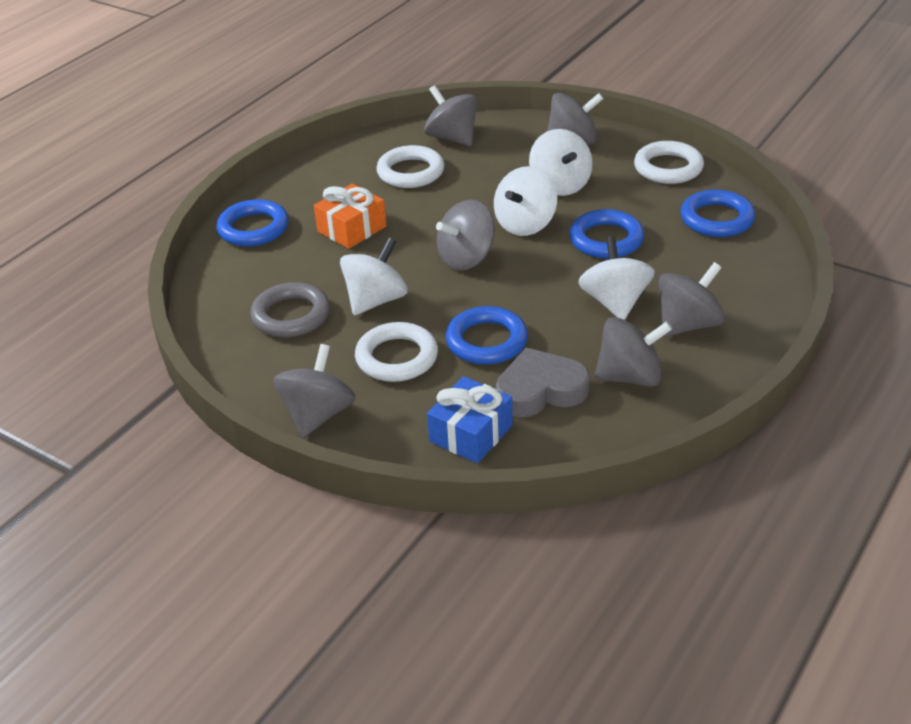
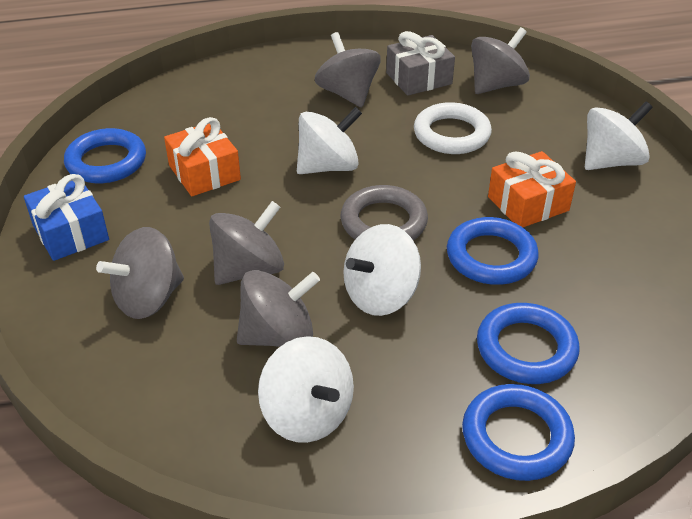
grey gift: none = 0 -> [386,31,455,96] = 1
grey heart: [496,348,590,417] = 1 -> none = 0
grey spinning top: [273,344,355,438] [424,85,478,146] [436,200,495,271] [547,93,604,145] [594,317,672,387] [658,262,725,337] = 6 -> [96,227,184,319] [209,201,284,285] [237,270,320,347] [315,32,380,107] [471,27,530,94] = 5
orange gift: [314,184,387,249] = 1 -> [164,117,241,196] [488,151,576,227] = 2
white ring: [355,322,438,382] [376,145,444,188] [634,141,704,184] = 3 -> [414,102,492,154] = 1

